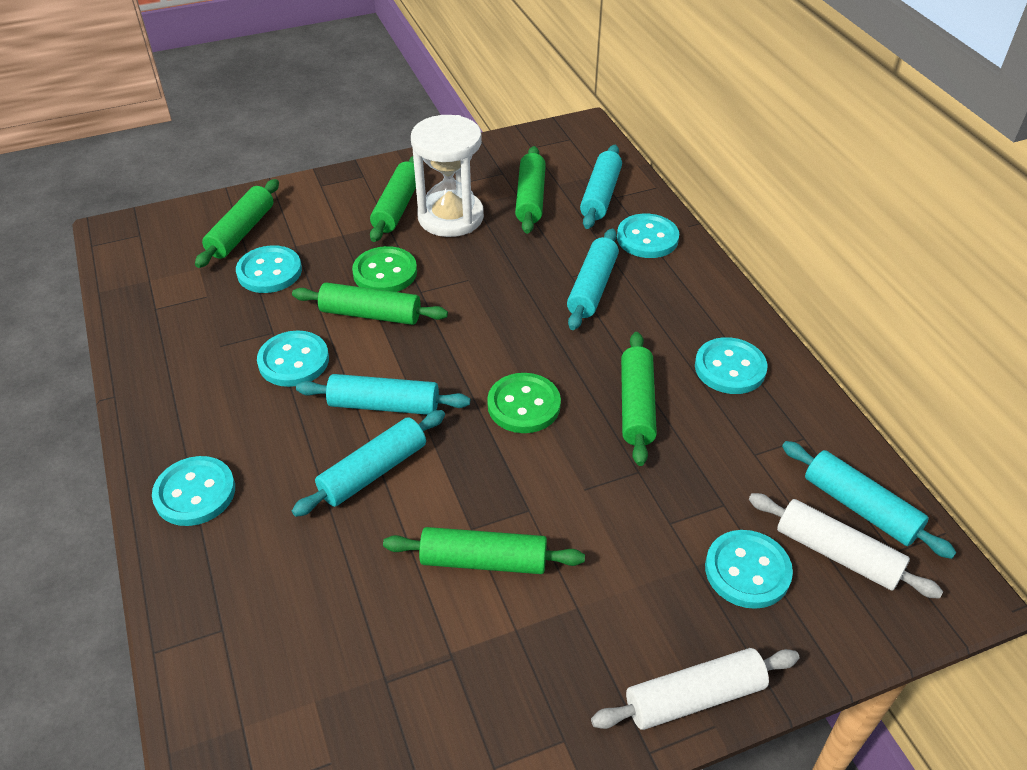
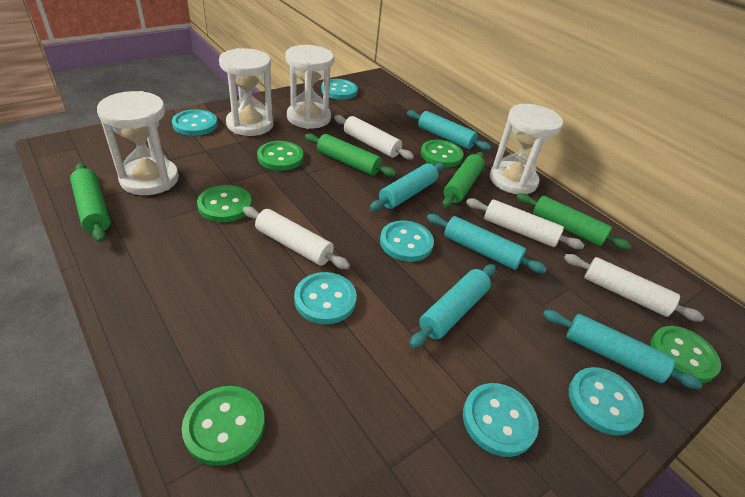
green button: [352,246,417,292] [487,373,561,433] = 2 -> [182,386,265,466] [197,185,252,222] [257,141,303,171] [421,140,464,167] [650,326,721,383] = 5
green rolling pin: [195,179,279,268] [292,282,448,325] [370,156,416,242] [383,527,585,574] [515,146,546,234] [621,332,657,466] = 6 -> [70,163,110,242] [305,133,396,177] [443,152,485,208] [516,193,632,250] = 4
white hourglass: [411,115,484,237] = 1 -> [97,91,179,195] [219,48,274,136] [285,45,334,129] [490,104,563,194] = 4
white rolling pin: [591,648,799,730] [749,493,943,599] = 2 -> [243,206,350,269] [334,115,414,160] [466,198,585,249] [564,254,704,322] = 4

